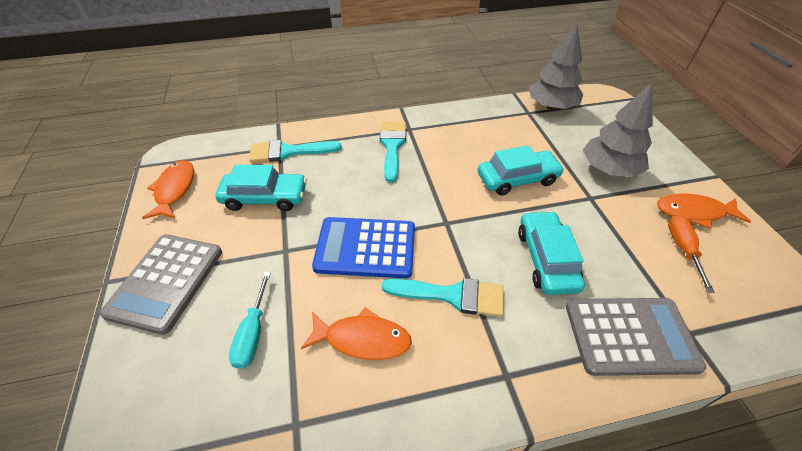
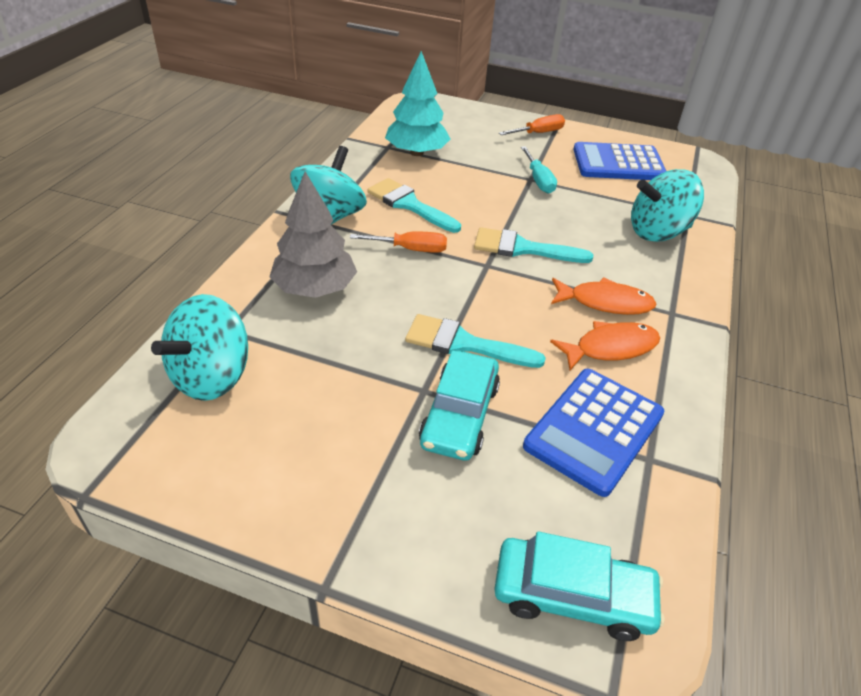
blue calculator: [312,217,415,278] = 1 -> [523,369,664,497] [573,142,666,180] = 2
grey calculator: [99,234,222,335] [566,298,706,376] = 2 -> none = 0
grey tree: [529,25,583,110] [583,83,653,177] = 2 -> [270,172,357,298] = 1
orange fish: [142,160,194,219] [301,307,412,360] [657,194,751,229] = 3 -> [550,321,660,370] [551,277,657,315] = 2
orange screwdriver: [668,215,715,293] = 1 -> [350,231,447,253] [499,114,565,135] = 2
turquoise car: [215,165,307,211] [478,145,564,196] [518,211,585,295] = 3 -> [419,351,500,461] [494,531,665,641] = 2
turquoise spinning top: none = 0 -> [151,294,248,401] [290,146,367,225] [631,169,704,242] = 3
turquoise tree: none = 0 -> [385,51,450,156] = 1

